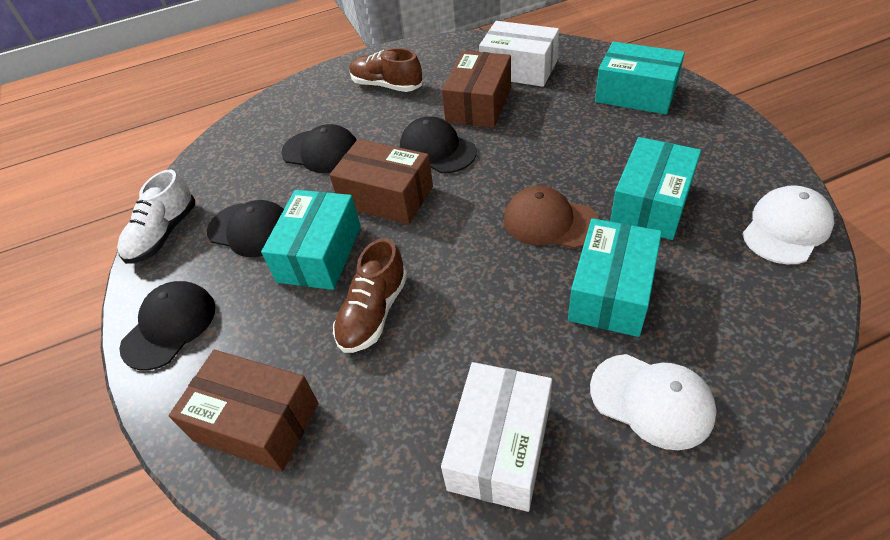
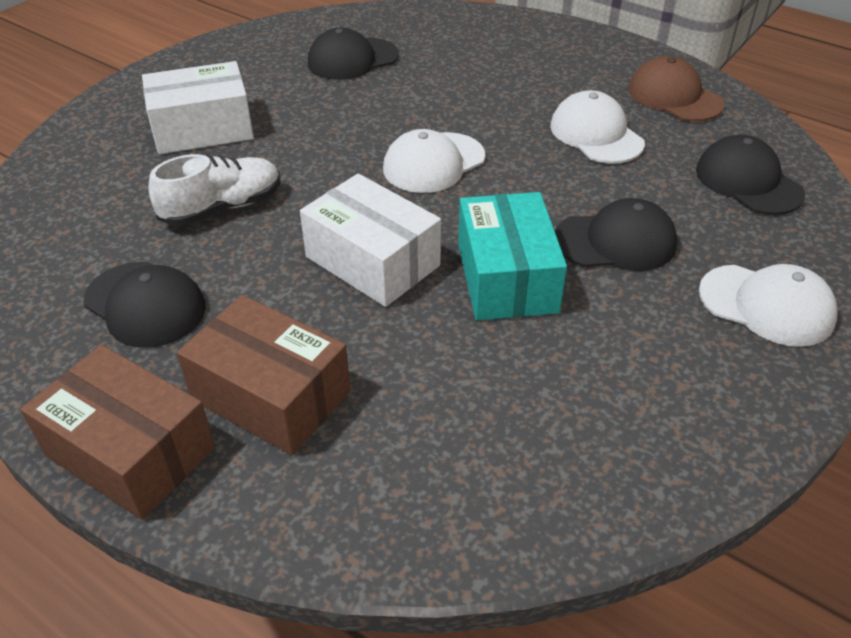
brown box: [169,350,319,472] [330,139,433,225] [442,51,511,128] = 3 -> [20,344,215,520] [177,295,351,455] = 2
brown shoe: [333,238,407,353] [349,48,422,92] = 2 -> none = 0
turquoise box: [261,190,361,290] [568,218,662,337] [595,41,685,114] [610,137,701,240] = 4 -> [458,192,567,320] = 1
white cap: [590,354,717,450] [742,185,834,264] = 2 -> [383,129,485,193] [550,90,645,164] [699,264,838,347] = 3

